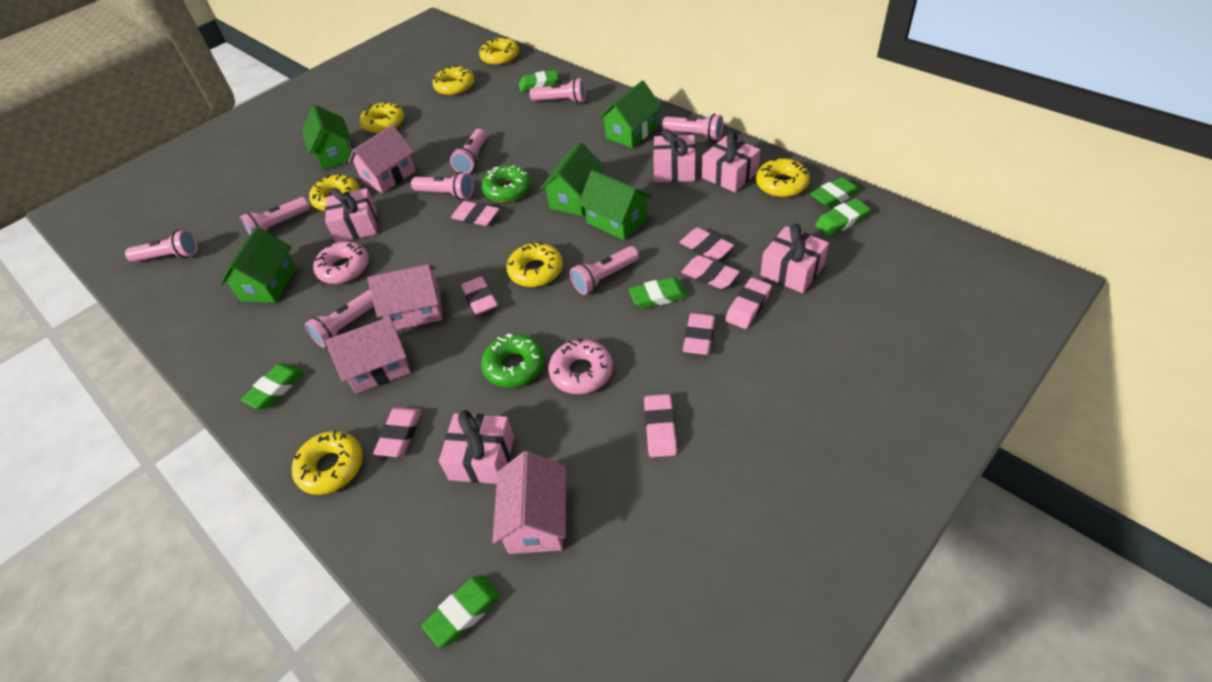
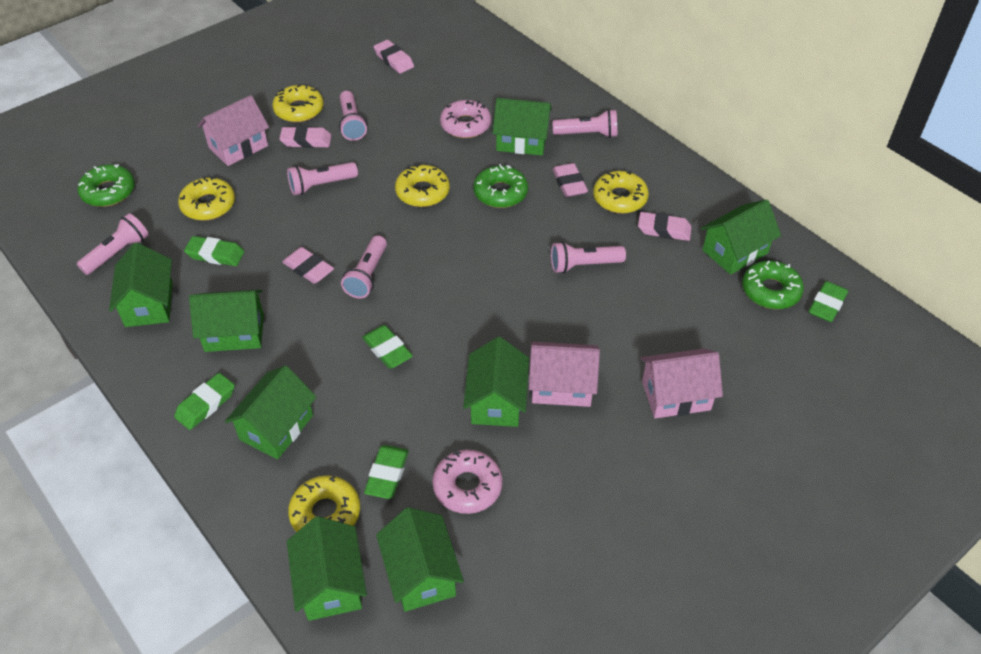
green donut: [481,165,532,202] [481,333,545,388] = 2 -> [78,164,135,207] [474,164,528,208] [742,261,804,309] = 3
green eraser: [241,364,304,409] [421,575,501,647] [519,70,558,92] [629,277,688,309] [810,177,860,208] [815,198,870,236] = 6 -> [174,373,235,430] [184,236,244,266] [362,325,413,369] [364,445,409,499] [809,281,848,322] = 5
green house: [220,227,296,303] [302,105,352,170] [540,142,605,216] [578,170,652,240] [598,80,662,148] = 5 -> [109,243,173,327] [189,290,264,352] [225,365,316,459] [287,516,367,621] [376,507,464,612] [463,337,529,427] [493,98,552,156] [701,199,781,275] = 8
pink eraser: [373,407,422,457] [451,201,499,226] [461,276,498,315] [644,394,677,457] [679,228,734,260] [681,255,740,289] [683,313,715,355] [725,278,772,329] = 8 -> [279,126,332,148] [282,247,334,284] [374,40,414,74] [553,163,588,197] [638,212,692,241] = 5
pink flashlight: [125,230,198,262] [240,197,310,235] [305,290,374,348] [411,172,474,200] [450,129,487,173] [530,78,586,103] [570,246,639,295] [662,114,723,141] = 8 -> [77,213,149,275] [287,162,358,195] [339,91,367,141] [341,236,387,299] [551,241,626,273] [552,109,617,138] = 6
pink gift: [325,188,377,243] [439,410,514,484] [653,129,696,182] [702,132,760,192] [760,224,829,293] = 5 -> none = 0
pink house: [325,317,411,393] [348,125,416,193] [367,264,442,330] [492,451,566,554] = 4 -> [198,95,269,166] [529,342,600,407] [640,349,723,418] = 3
yellow donut: [292,430,363,495] [309,174,360,211] [360,102,404,134] [433,65,475,96] [479,37,519,65] [506,241,563,287] [756,158,810,197] = 7 -> [178,176,235,221] [272,85,324,122] [288,475,360,532] [395,164,450,207] [593,171,649,213] = 5

